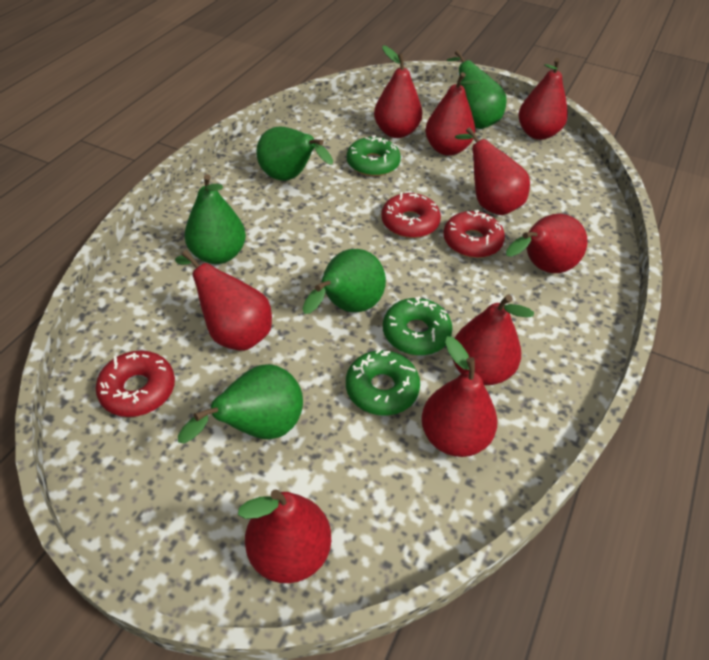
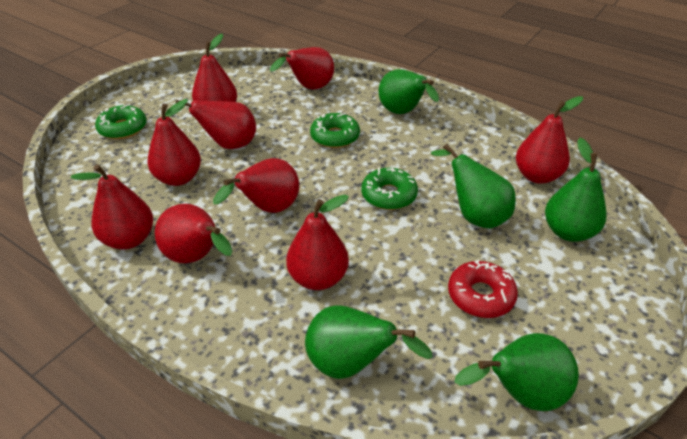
red donut: [96,350,175,417] [381,192,441,238] [443,210,505,258] = 3 -> [448,260,518,318] = 1

